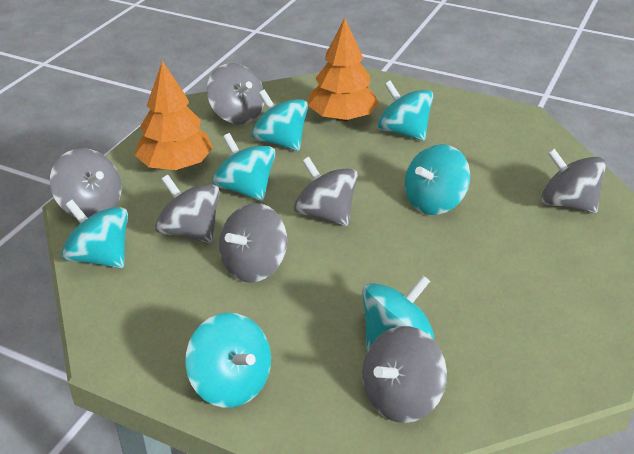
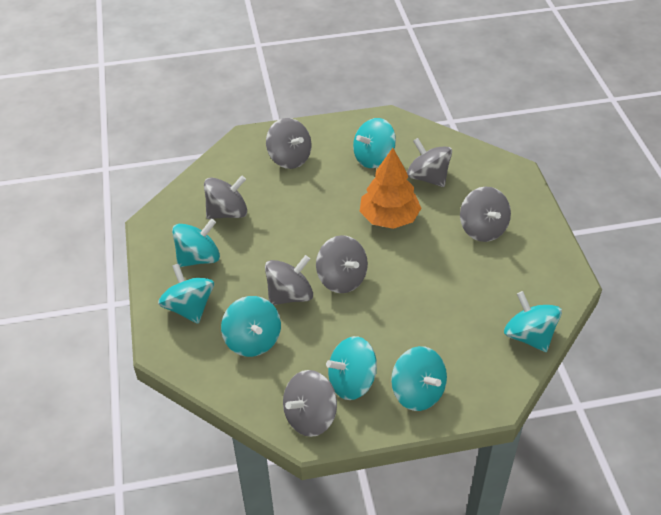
orange tree: [135,61,213,170] [308,18,379,122] = 2 -> [360,148,422,229] = 1

